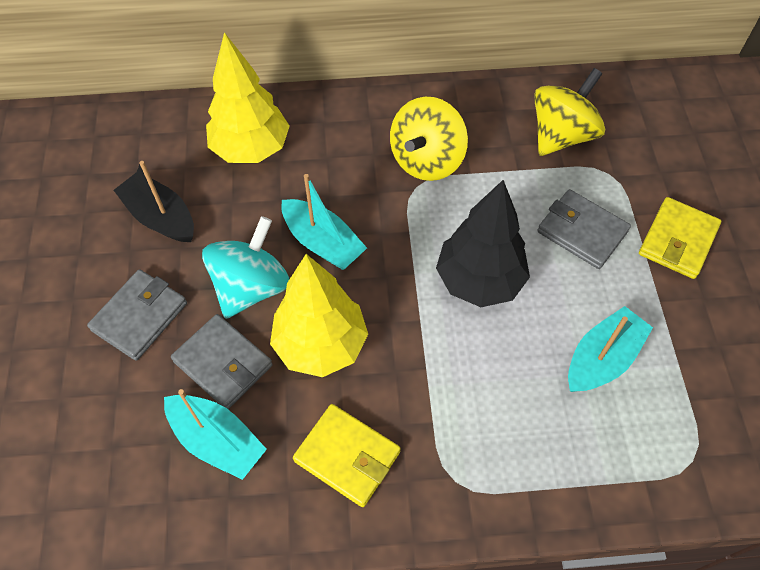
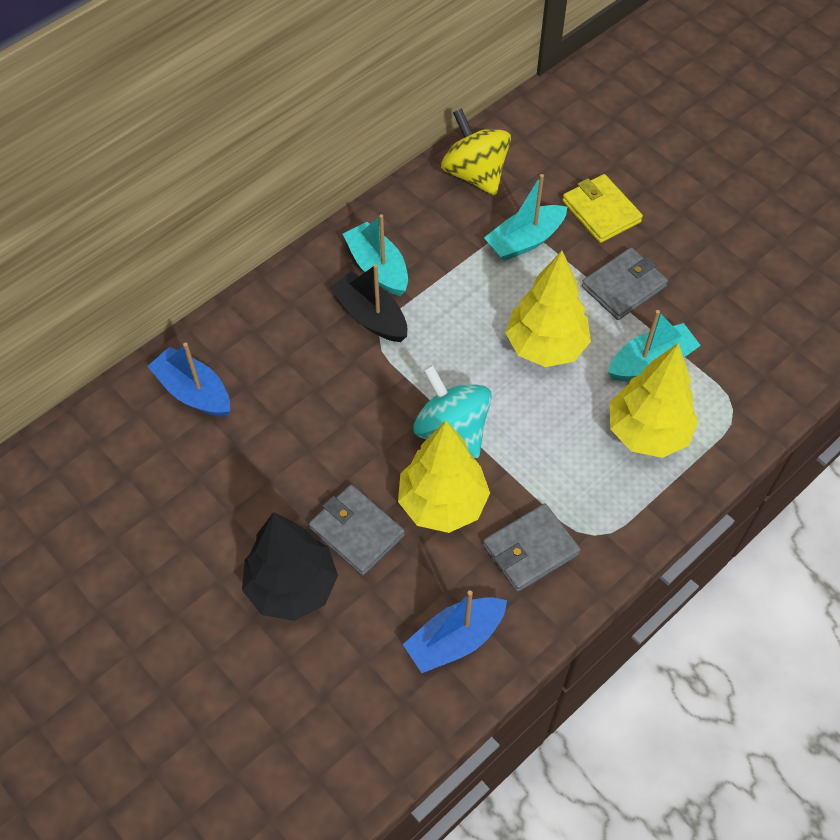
blue boat: none = 0 -> [147,343,230,417] [403,590,507,673] = 2
yellow spinning top: [390,97,468,181] [534,68,605,156] = 2 -> [441,108,511,196] = 1
yellow tree: [206,32,289,163] [270,254,368,377] = 2 -> [398,421,490,533] [505,251,591,367] [610,343,698,458] = 3
yellow wallet: [293,404,401,507] [639,197,721,279] = 2 -> [562,174,643,243] = 1

